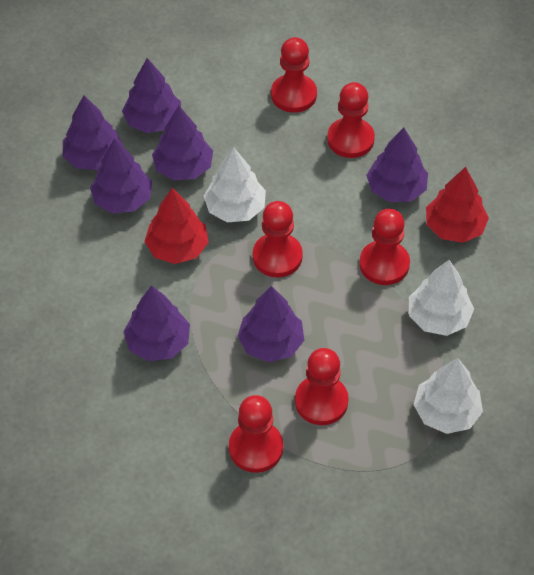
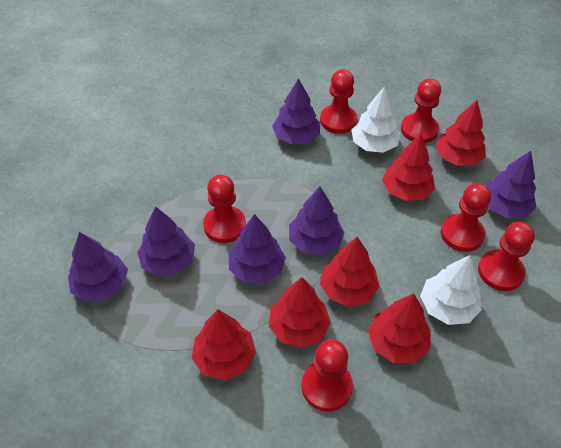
purple tree: [63,95,123,170] [90,138,152,214] [122,58,181,133] [123,286,190,361] [152,106,213,180] [238,286,304,362] [366,128,428,202] = 7 -> [68,232,128,302] [137,206,195,276] [228,214,286,284] [272,78,320,144] [289,186,345,255] [485,151,537,218] = 6
red tree: [144,188,209,264] [426,167,489,243] = 2 -> [191,309,256,380] [269,277,331,348] [320,237,380,307] [368,293,431,363] [382,134,435,201] [436,100,486,166] = 6
white tree: [204,147,266,222] [409,260,474,336] [414,358,483,434] = 3 -> [351,87,401,153] [420,255,482,325] = 2

